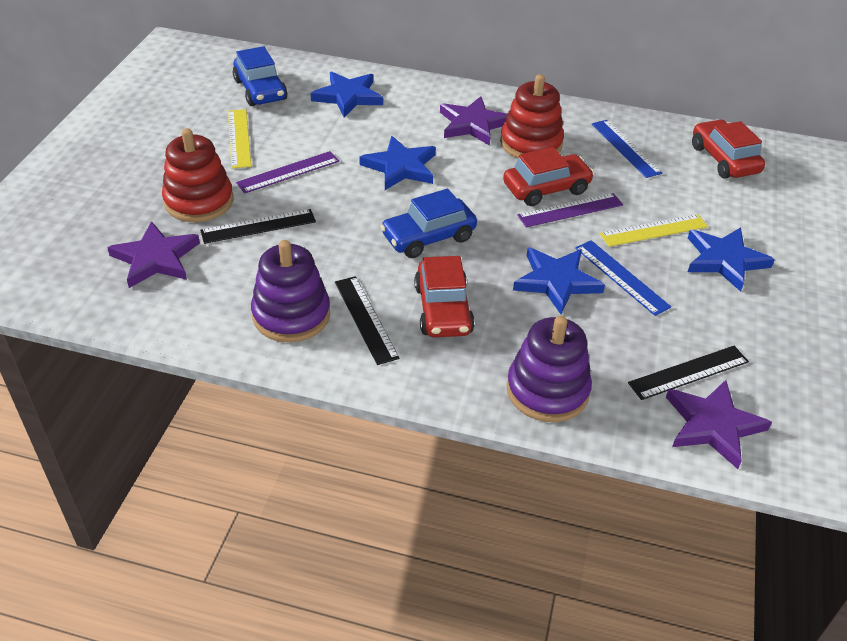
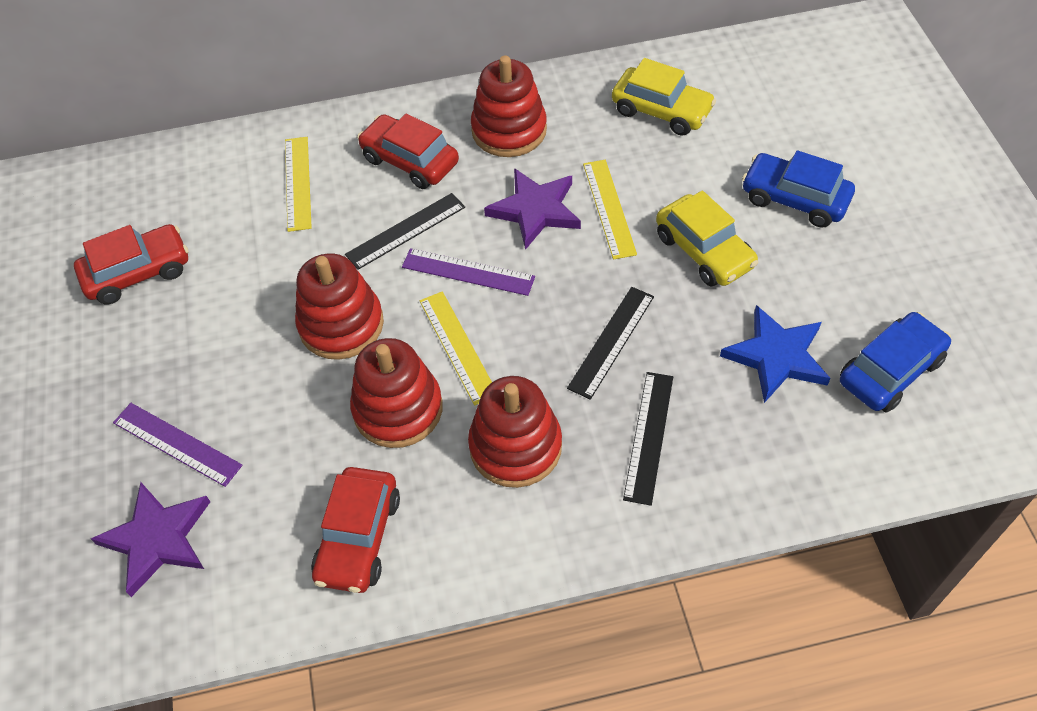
blue ruler: [575,240,671,316] [592,120,662,178] = 2 -> none = 0
blue star: [311,71,383,117] [359,136,436,190] [513,247,605,314] [688,227,775,292] = 4 -> [720,305,830,403] = 1
purple stacking toy: [251,240,330,342] [506,316,592,422] = 2 -> none = 0
purple star: [107,221,200,288] [440,96,507,146] [666,380,772,469] = 3 -> [91,482,210,597] [484,168,581,250] = 2
red stacking toy: [162,128,233,222] [500,74,564,159] = 2 -> [295,253,384,360] [350,338,443,448] [468,376,562,488] [471,55,547,157] = 4
yellow car: none = 0 -> [612,58,716,136] [656,191,758,286] = 2
yellow ruler: [228,109,251,169] [600,214,708,247] = 2 -> [285,137,312,232] [420,291,492,406] [583,160,637,259] = 3

